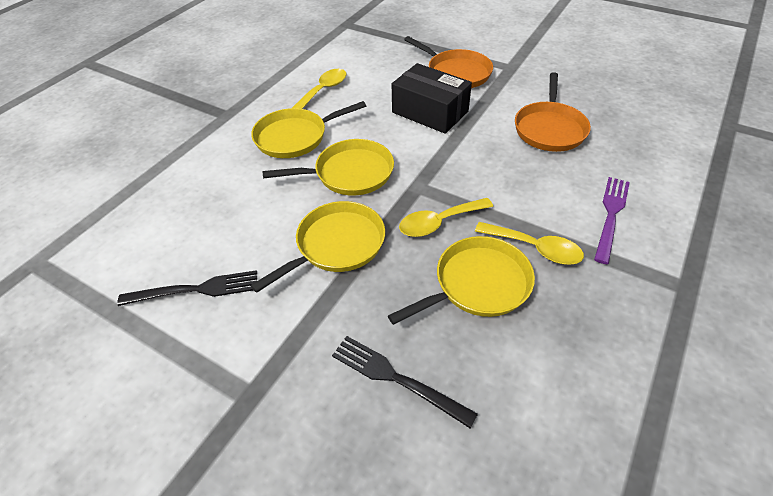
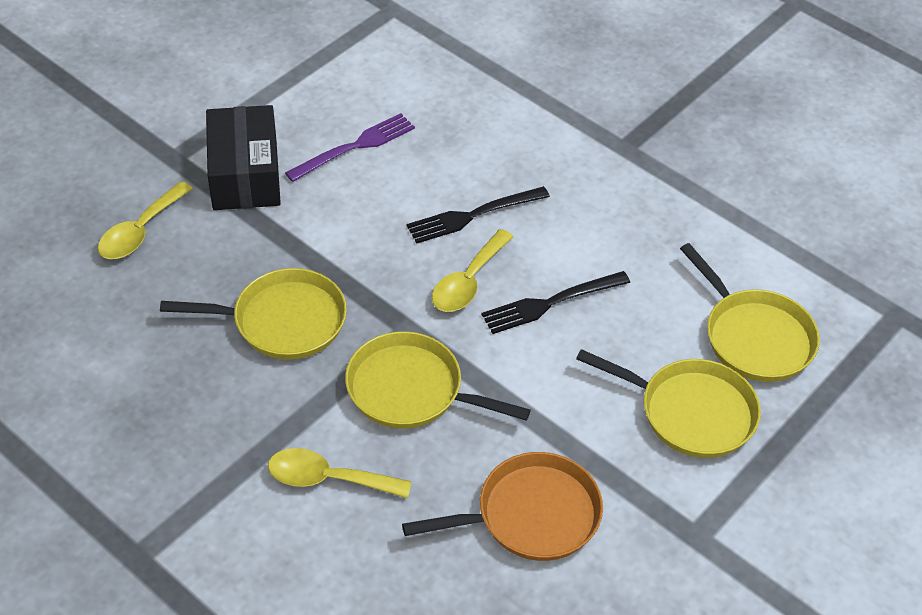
orange pan: [404,36,493,88] [515,72,591,152] = 2 -> [402,452,603,561] = 1

